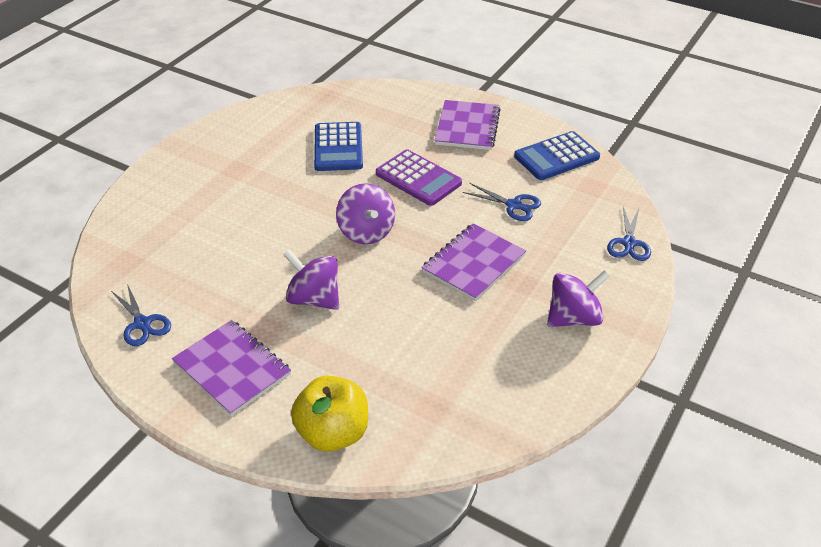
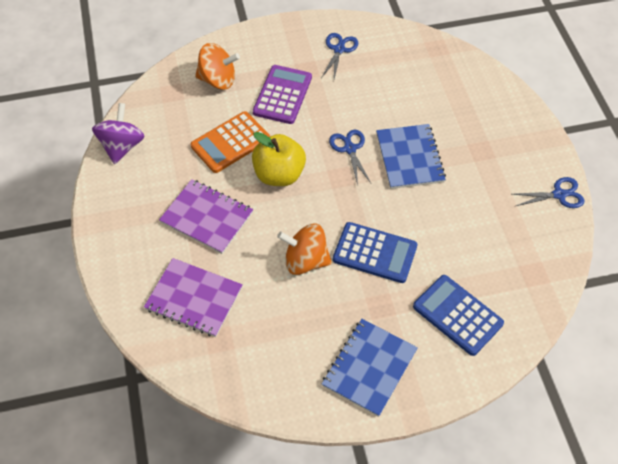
blue notebook: none = 0 -> [322,319,418,417] [376,124,446,189] = 2
orange calculator: none = 0 -> [191,111,270,173] = 1
orange spinning top: none = 0 -> [195,43,240,90] [277,224,332,275] = 2
purple notebook: [172,320,291,416] [421,223,526,301] [435,100,501,150] = 3 -> [144,258,243,337] [159,179,253,254] = 2
purple spinning top: [283,249,339,310] [336,183,395,244] [547,270,610,327] = 3 -> [92,103,144,164] = 1

